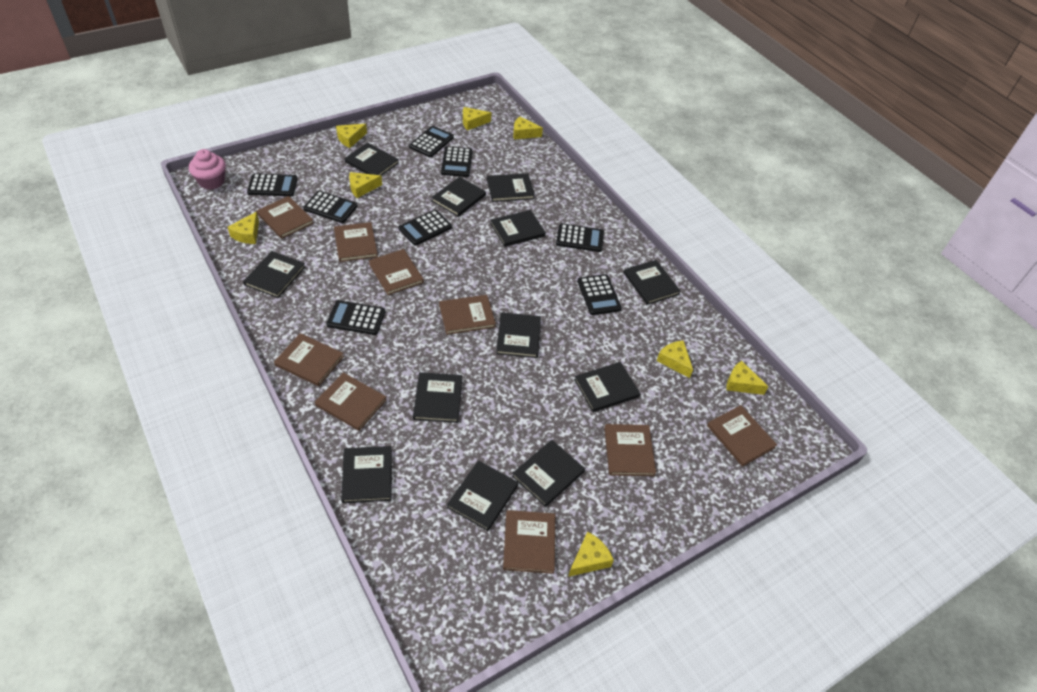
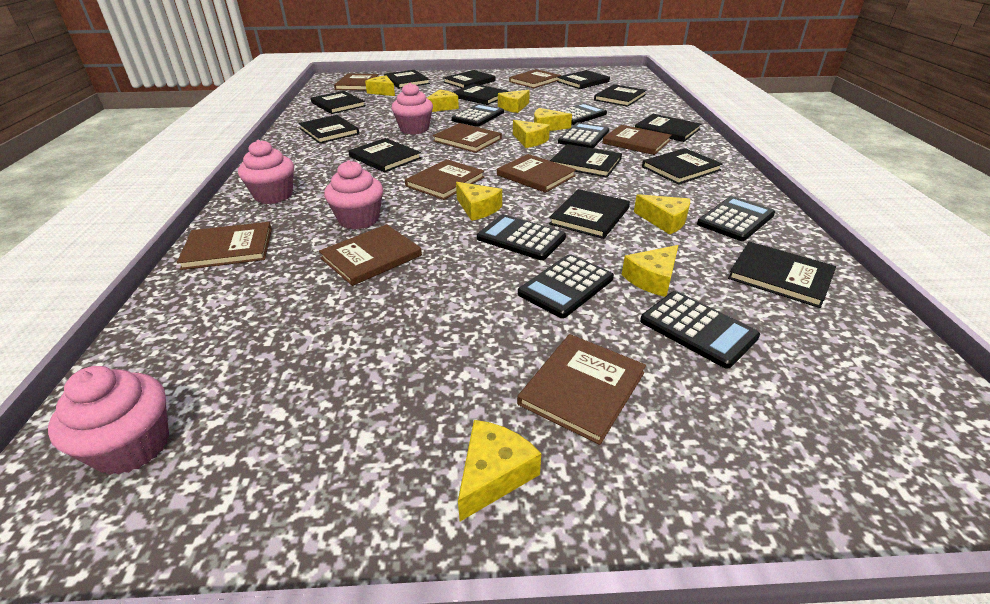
black book: [243,251,305,298] [341,446,392,503] [344,143,399,176] [413,372,462,423] [431,177,486,217] [447,461,518,531] [487,173,535,202] [490,210,546,247] [496,312,541,358] [512,440,585,507] [574,362,640,412] [624,260,680,305] = 12 -> [298,115,359,144] [311,91,365,114] [348,138,421,172] [384,70,430,89] [443,70,495,88] [453,84,508,105] [549,189,630,239] [550,144,622,178] [557,70,610,89] [594,84,647,107] [635,114,701,142] [642,148,723,184] [728,241,836,308] = 13
black calculator: [247,173,298,197] [303,191,357,223] [327,300,386,335] [398,210,452,246] [409,126,454,157] [441,146,473,177] [556,223,604,252] [577,274,622,315] = 8 -> [451,104,504,127] [477,214,566,260] [518,254,614,318] [558,103,607,125] [558,122,609,148] [640,291,760,369] [697,196,775,241] = 7
pink cupcake: [189,149,226,190] = 1 -> [48,366,169,475] [238,140,294,204] [324,160,383,229] [391,83,433,134] = 4
yellow cheese: [228,212,259,244] [336,124,367,148] [349,172,382,198] [463,107,491,131] [513,116,543,140] [568,532,614,577] [657,340,693,378] [726,361,769,395] = 8 -> [365,76,395,96] [427,90,459,112] [456,182,502,221] [458,420,541,521] [498,90,530,113] [513,120,550,148] [534,108,572,131] [622,245,678,297] [634,194,690,234] = 9

